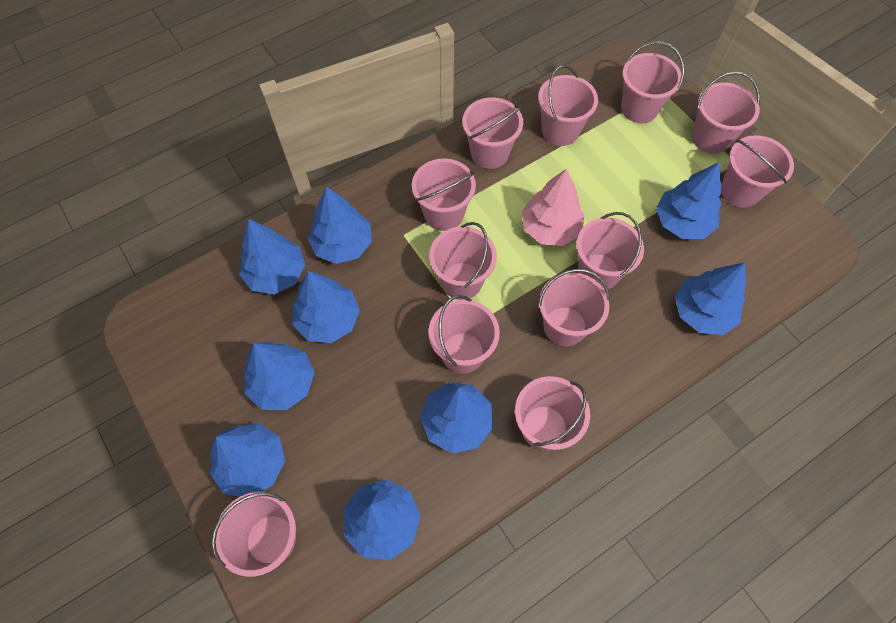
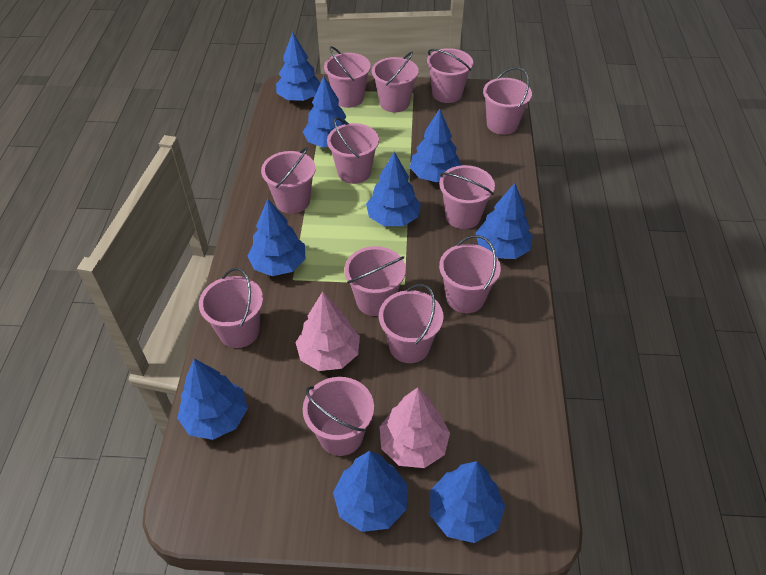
pink tree: [521,168,585,246] = 1 -> [295,291,360,371] [380,387,450,468] = 2

